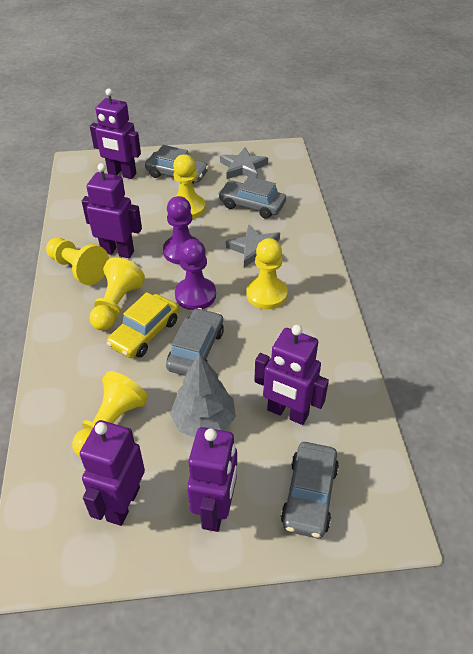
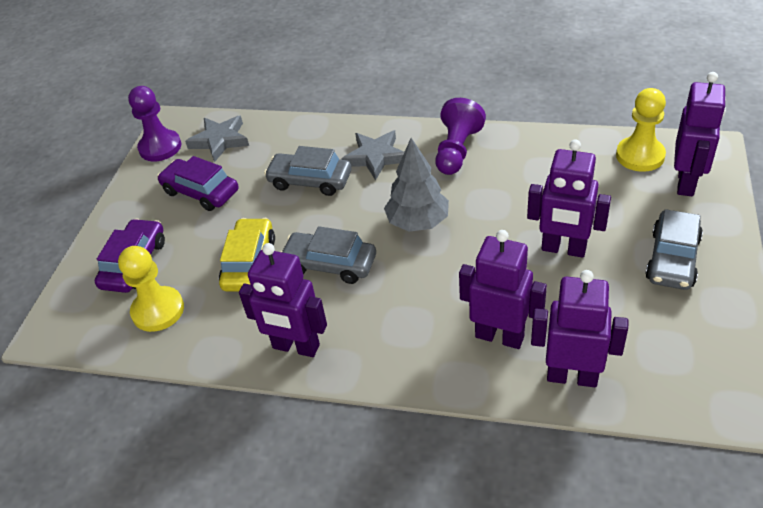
grey car: [145,145,209,184] [166,308,224,376] [218,177,286,219] [281,442,339,538] = 4 -> [264,146,351,196] [281,226,376,284] [645,209,703,290] = 3
purple car: none = 0 -> [95,219,165,293] [157,156,239,211] = 2
yellow pawn: [46,238,109,285] [72,371,148,457] [89,258,145,331] [173,154,205,219] [246,238,288,309] = 5 -> [118,246,184,332] [616,88,666,172] = 2

